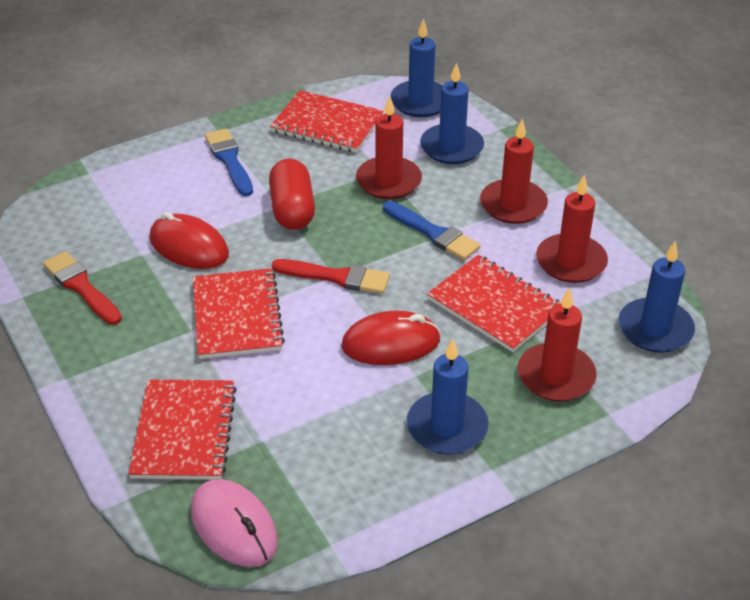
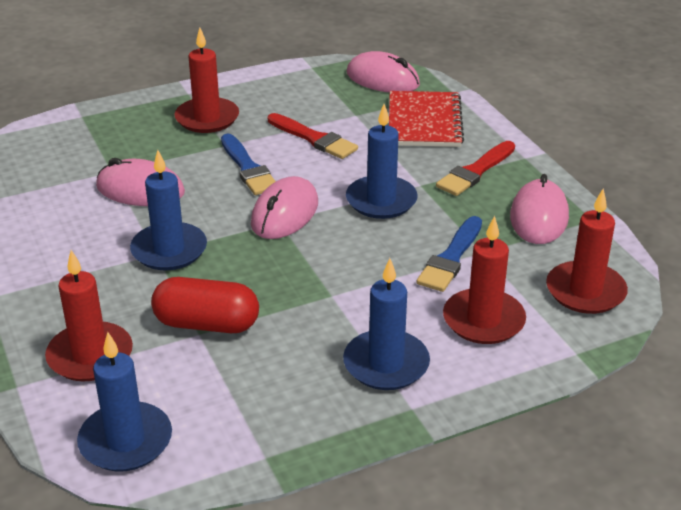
pink mouse: [191,479,278,567] = 1 -> [96,158,185,206] [251,176,318,239] [347,51,420,93] [510,174,569,244] = 4
red mouse: [149,212,229,269] [341,310,441,365] = 2 -> none = 0
red notebook: [128,379,237,480] [193,268,285,359] [270,90,384,153] [427,255,561,352] = 4 -> [389,91,464,147] = 1

